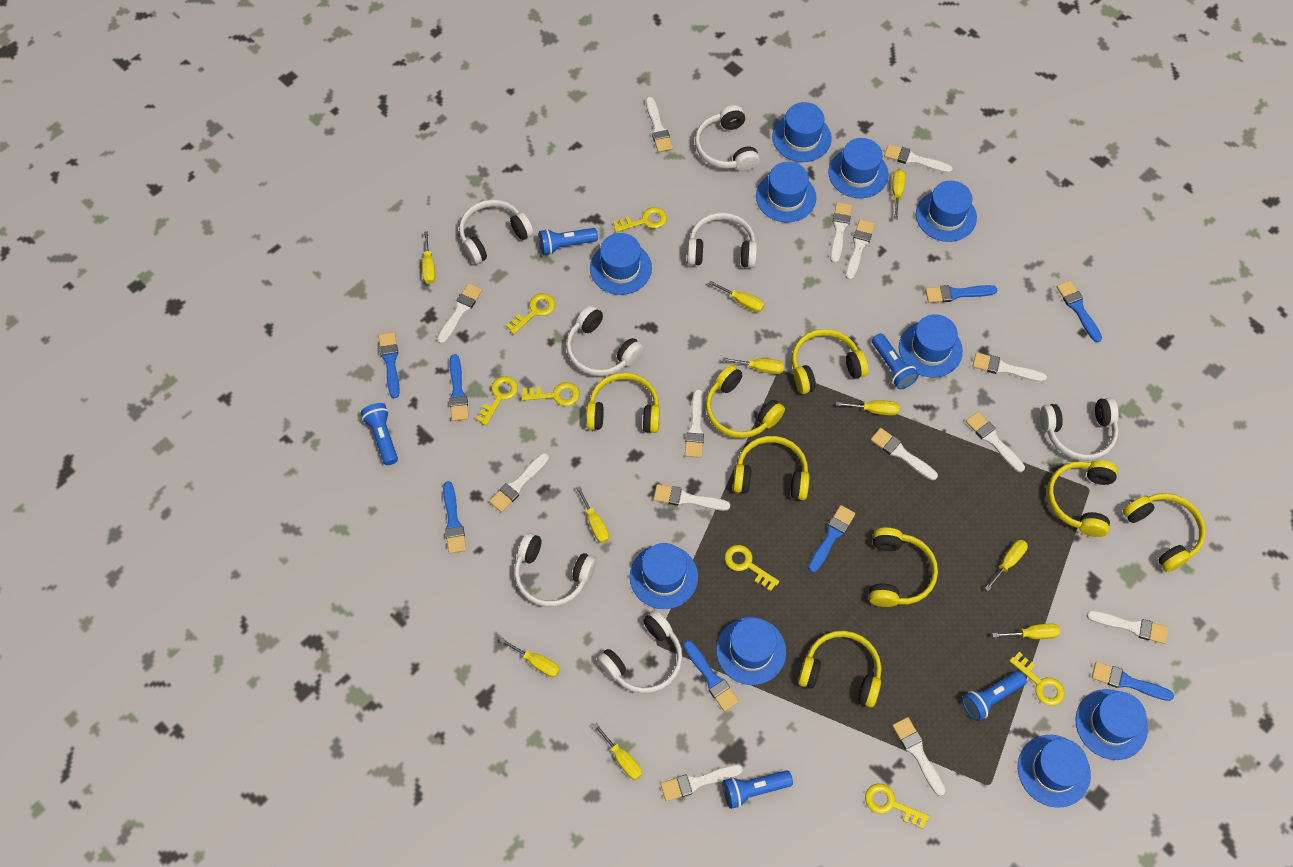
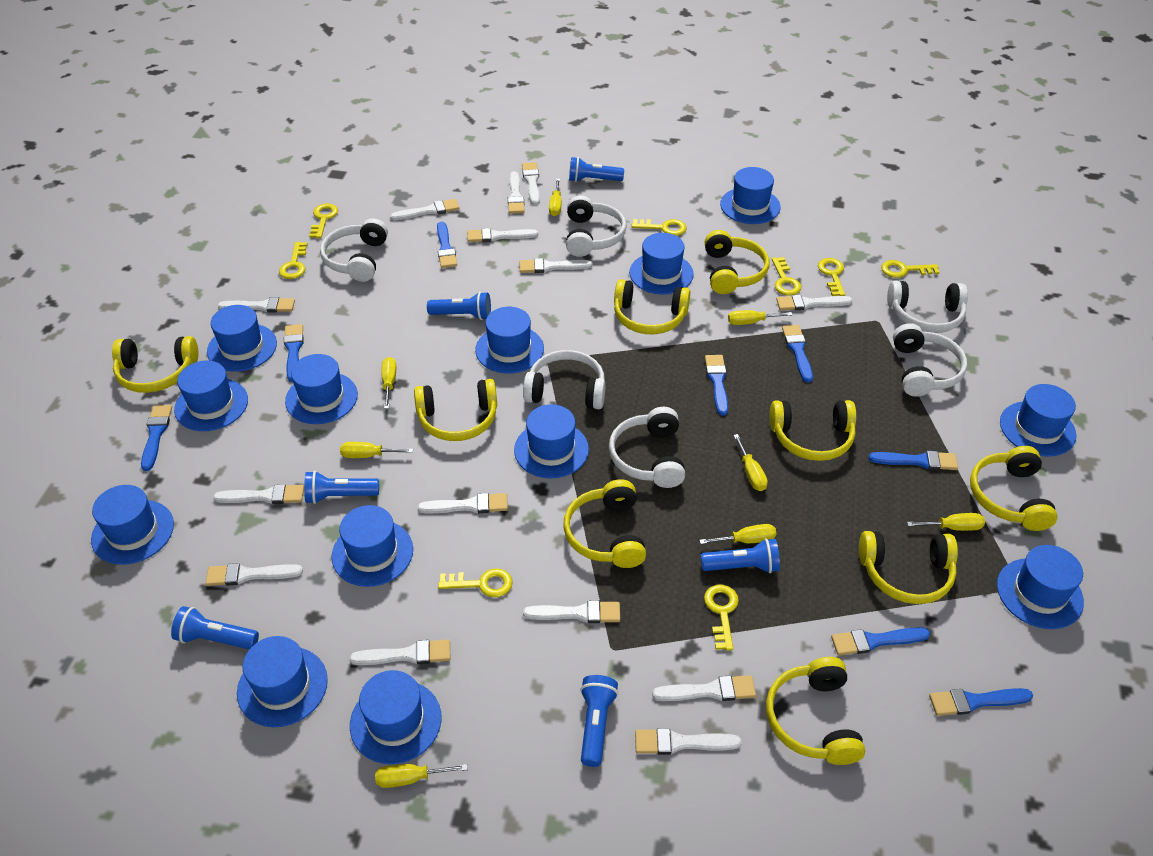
blue flashlight: [361,403,398,465] [539,228,598,255] [723,770,793,809] [872,333,919,389] [962,671,1027,721] = 5 -> [171,606,259,649] [304,471,379,504] [427,292,491,320] [569,157,624,182] [580,675,618,767] [701,538,780,573] = 6
blue hat: [590,233,652,295] [630,543,698,609] [716,617,786,685] [756,162,816,222] [772,102,832,162] [828,138,889,198] [899,314,963,377] [916,181,977,242] [1018,735,1091,808] [1075,689,1148,760] = 10 -> [91,485,174,565] [174,361,248,431] [207,305,277,372] [237,636,328,727] [285,354,358,424] [332,505,413,587] [350,670,442,764] [475,307,544,374] [514,404,589,478] [629,233,694,294] [720,167,781,224] [997,545,1084,629] [1000,384,1077,456] = 13
white headphones: [459,200,534,264] [514,533,596,607] [566,305,644,376] [597,610,683,694] [687,213,757,268] [695,105,760,171] [1040,398,1119,461] = 7 -> [320,218,388,282] [523,350,606,409] [566,195,627,257] [609,407,685,488] [887,280,968,333] [893,323,968,397] = 6
yellow headphones: [586,373,660,433] [706,365,785,438] [733,436,810,500] [792,329,869,394] [798,630,881,707] [869,528,938,607] [1047,460,1118,537] [1123,493,1206,572] = 8 -> [112,336,198,393] [414,379,497,441] [563,479,646,568] [614,279,690,334] [705,230,769,294] [766,657,865,765] [769,400,857,461] [859,531,958,604] [970,446,1058,531] = 9
yellow key: [476,376,518,426] [506,293,555,334] [521,382,579,406] [613,207,667,232] [725,545,779,591] [865,784,929,829] [1009,652,1065,706] = 7 -> [279,242,308,279] [309,203,338,238] [438,568,513,597] [631,219,687,236] [704,584,739,651] [772,257,801,296] [818,258,845,296] [881,260,940,278] = 8
yellow screwdriver: [422,231,435,284] [500,638,560,677] [576,486,609,543] [593,723,642,780] [709,281,764,312] [722,358,784,374] [836,400,899,416] [892,169,905,220] [985,540,1028,591] [992,623,1060,639] = 10 -> [340,442,413,458] [375,764,468,788] [382,357,396,409] [549,179,561,216] [700,524,776,544] [728,310,792,325] [733,434,768,491] [907,513,985,531] = 8

